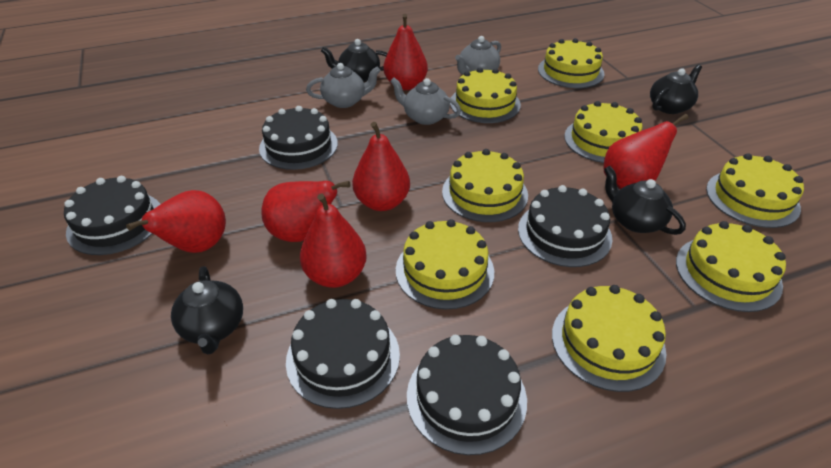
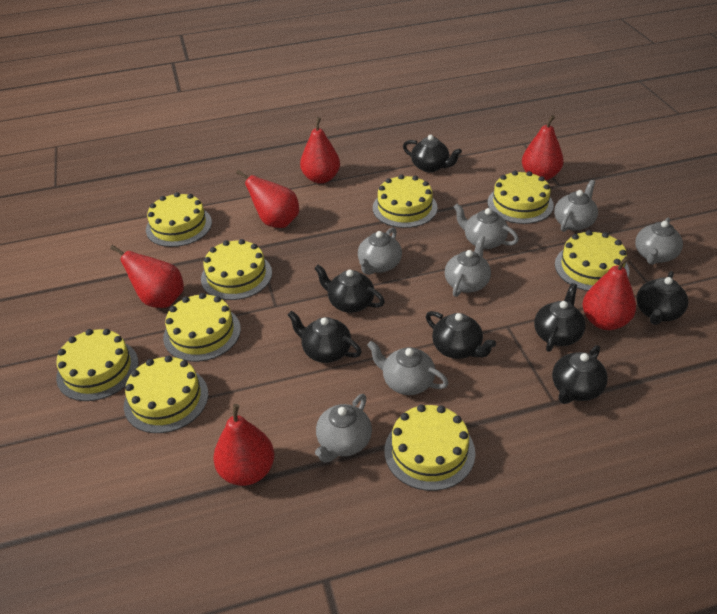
black cake: [64,176,160,255] [259,106,338,170] [286,299,400,409] [407,335,527,455] [518,185,612,267] = 5 -> none = 0
black teapot: [171,266,243,354] [321,39,388,82] [604,166,686,235] [650,65,702,114] = 4 -> [287,310,362,363] [314,265,385,313] [403,135,462,172] [426,311,496,359] [534,283,586,352] [552,345,608,404] [637,271,688,325] = 7
grey teapot: [306,63,381,108] [390,78,461,125] [455,36,501,75] = 3 -> [315,394,372,463] [358,227,402,275] [367,341,449,395] [445,235,491,297] [454,203,519,249] [554,180,598,232] [635,218,683,265] = 7
yellow cake: [396,219,494,309] [442,149,528,222] [450,68,521,123] [538,38,605,88] [552,285,667,392] [564,101,642,163] [676,221,786,312] [706,153,804,228] = 8 -> [56,329,138,401] [124,355,208,433] [146,192,212,247] [163,293,241,362] [201,239,272,300] [373,174,438,228] [384,404,475,491] [488,171,554,224] [555,230,629,291] = 9

